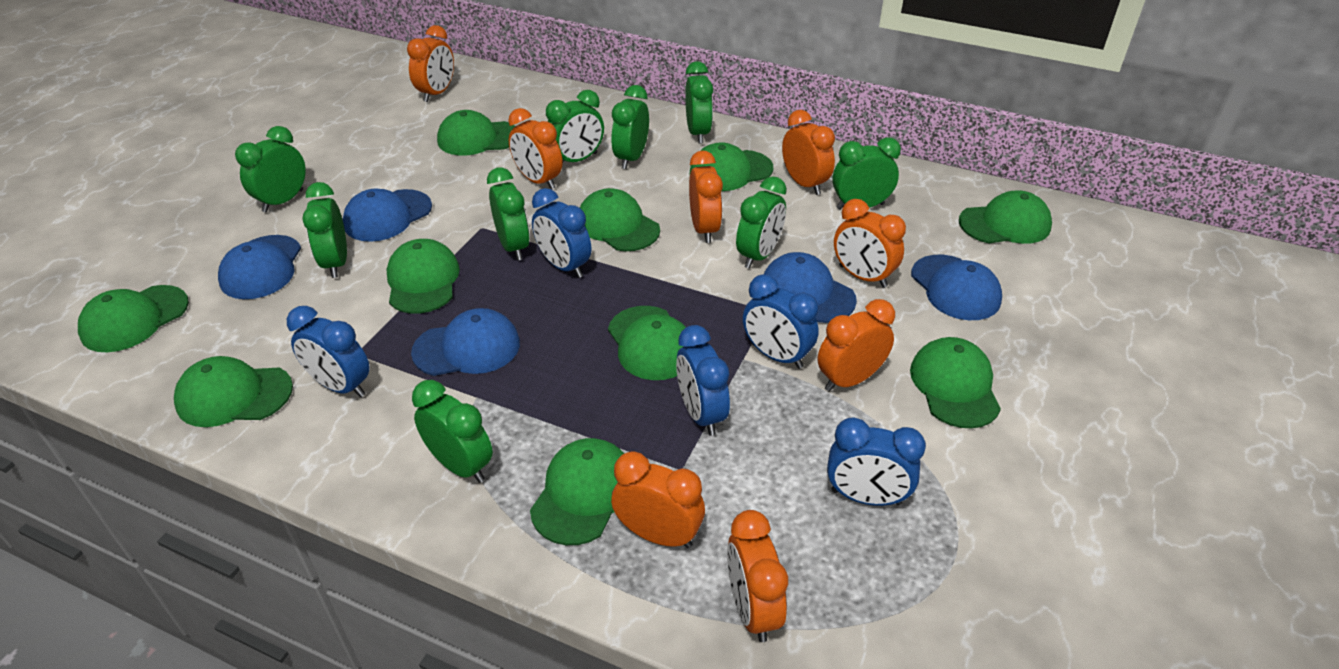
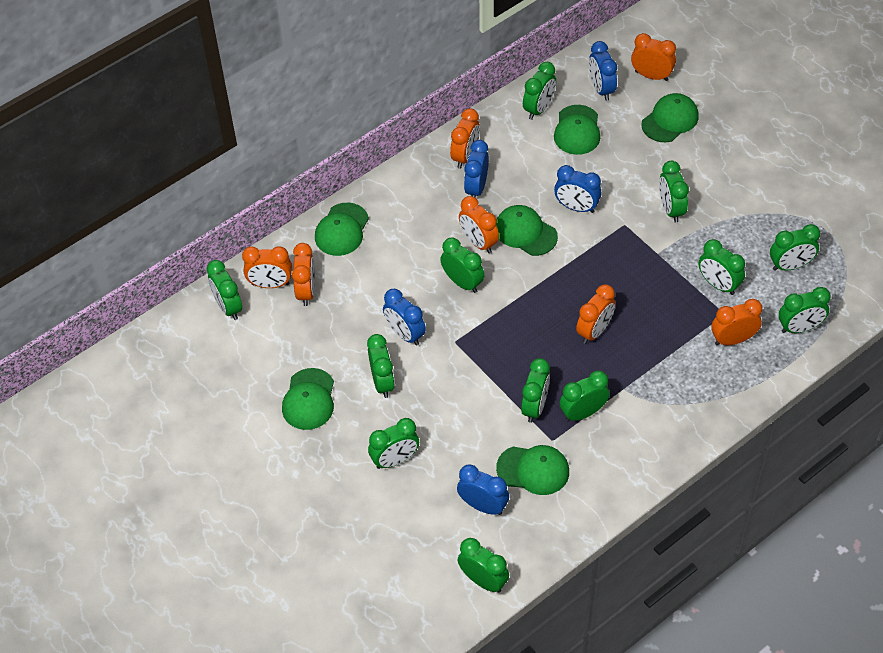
blue cap: [218,235,301,299] [343,189,432,242] [411,308,520,376] [763,252,857,323] [911,255,1002,320] = 5 -> none = 0
green cap: [78,285,189,352] [174,356,293,427] [386,239,460,314] [437,110,515,156] [530,438,624,545] [580,188,660,251] [608,306,686,380] [690,142,773,191] [910,337,1001,429] [959,190,1052,244] = 10 -> [282,368,334,430] [315,202,369,256] [496,205,558,256] [496,445,569,495] [554,105,600,155] [641,93,699,142] = 6
green clock: [235,126,306,212] [302,182,347,278] [412,380,493,483] [487,168,530,261] [546,90,604,163] [611,85,649,169] [685,61,713,144] [736,176,787,269] [832,137,901,210] = 9 -> [207,260,242,320] [367,334,395,398] [368,418,419,469] [440,238,484,293] [458,538,509,593] [521,358,550,423] [523,62,556,120] [559,370,610,422] [659,161,689,223] [699,239,745,295] [770,224,820,271] [779,287,831,333] = 12
orange clock: [407,25,454,102] [509,108,563,190] [611,451,705,548] [689,150,723,243] [727,510,788,642] [782,110,835,195] [817,299,895,392] [834,199,906,288] = 8 -> [242,246,292,288] [292,243,315,306] [450,108,480,169] [459,196,499,253] [576,285,616,344] [631,33,676,81] [711,299,762,346] = 7

